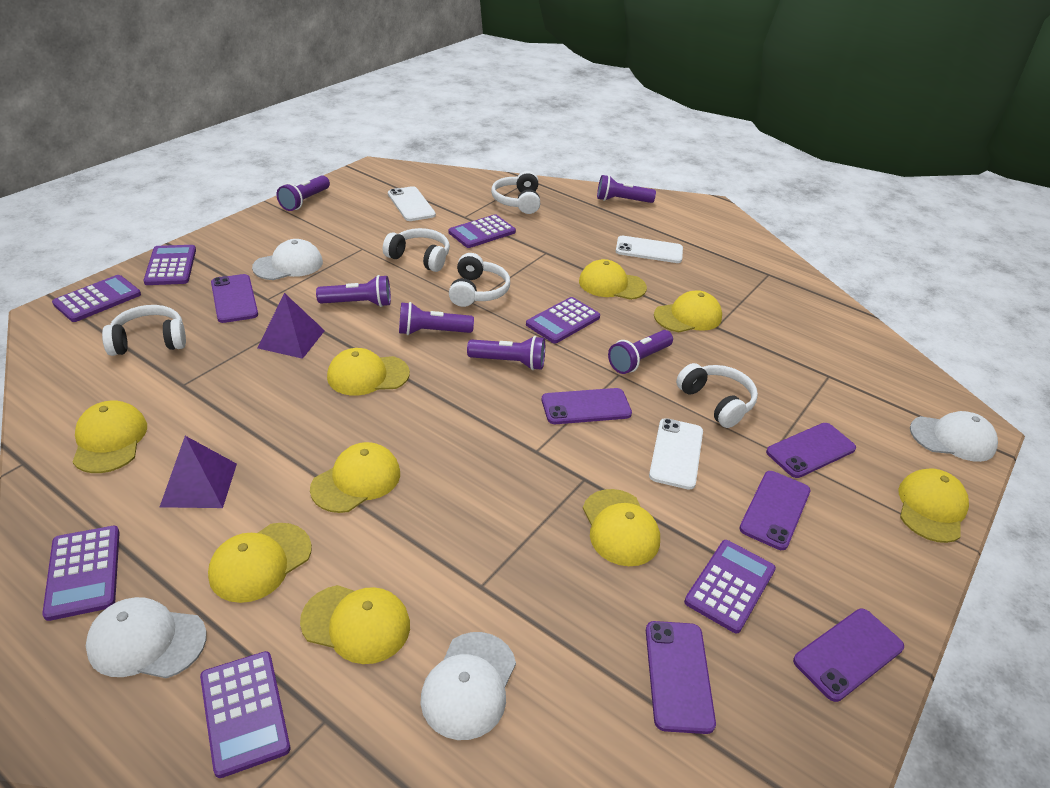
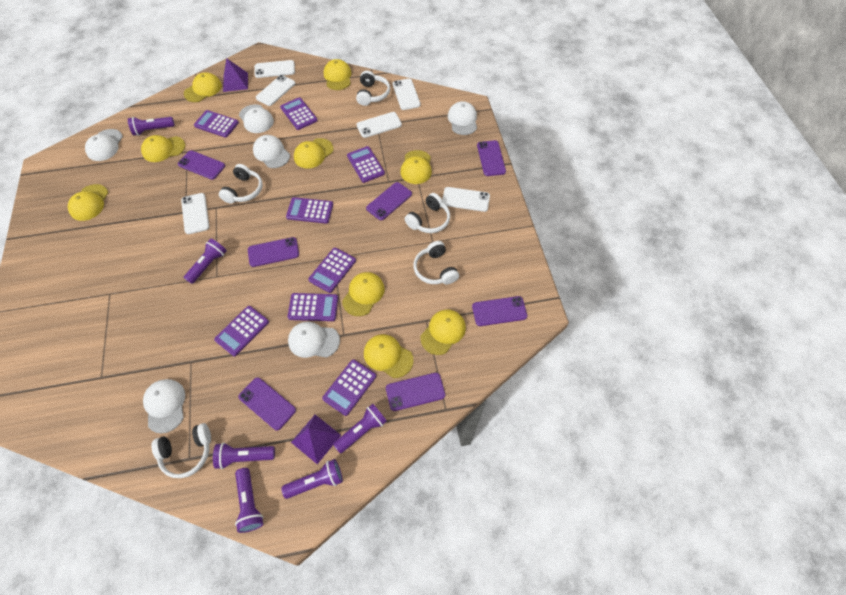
purple calculator: [42,526,120,621] [52,275,141,322] [144,245,196,285] [200,651,290,778] [449,214,516,248] [526,297,600,343] [684,540,776,633] = 7 -> [194,110,239,138] [214,306,269,356] [280,97,318,130] [286,197,333,224] [287,293,338,321] [308,247,356,293] [322,359,376,416] [347,146,385,183] = 8
purple phone: [211,274,258,323] [542,388,632,424] [646,621,716,734] [739,471,811,550] [766,423,856,478] [793,609,904,702] = 6 -> [178,150,225,180] [238,377,296,430] [248,237,299,267] [366,182,412,220] [386,373,445,411] [472,296,527,326] [477,140,506,176] = 7
white cap: [86,597,207,678] [252,239,323,280] [421,632,516,740] [910,411,998,462] = 4 -> [85,129,123,161] [143,379,185,433] [239,104,274,133] [253,135,290,168] [288,322,340,358] [448,101,477,135] = 6
white phone: [388,186,436,221] [616,236,683,263] [649,418,703,490] = 3 -> [181,193,210,234] [255,60,295,78] [256,75,295,106] [357,112,402,138] [393,79,421,110] [442,187,490,212] = 6

